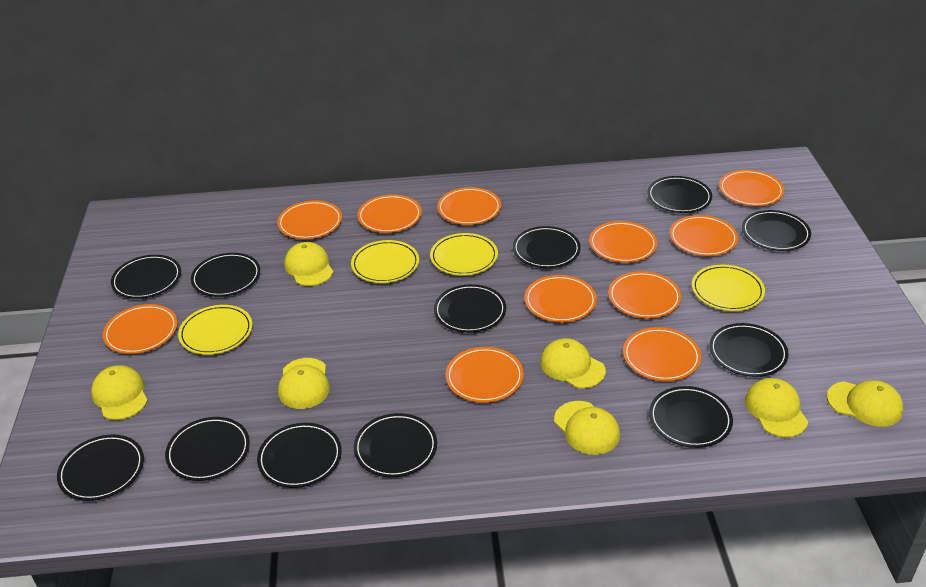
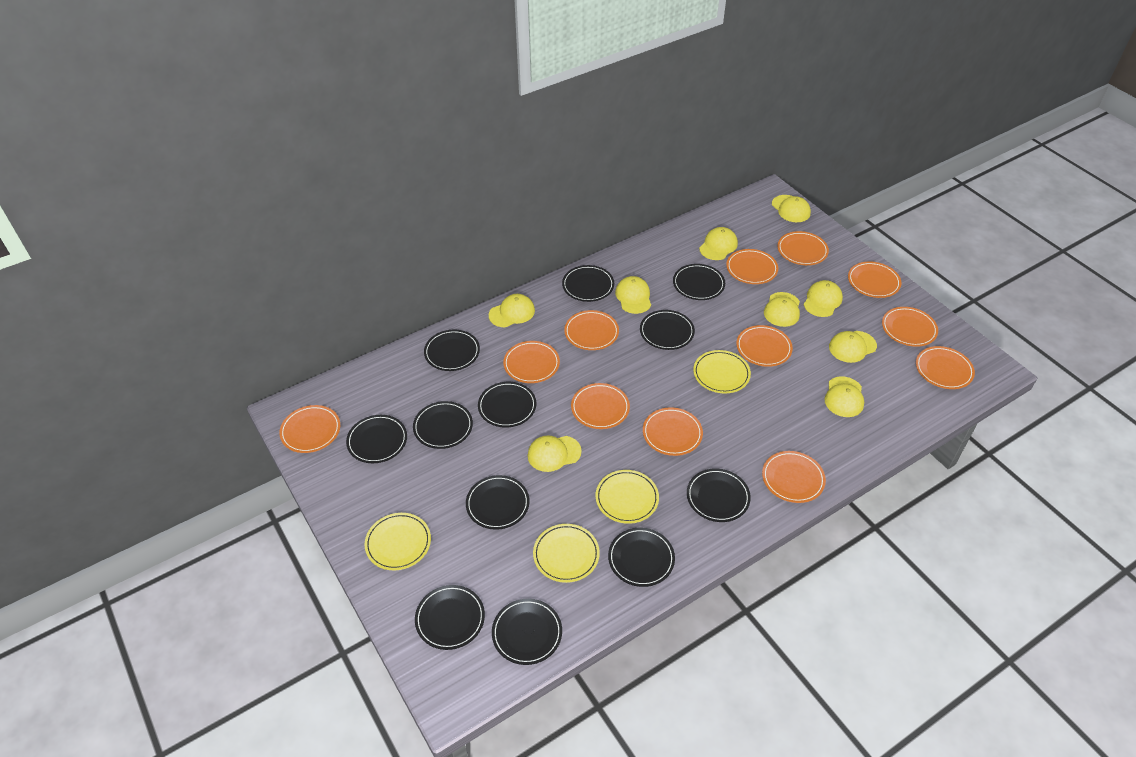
orange plate: [103,304,178,354] [277,201,342,239] [357,195,422,233] [437,187,501,225] [446,347,524,403] [524,275,597,322] [589,221,657,263] [608,271,681,319] [623,327,701,381] [670,215,738,256] [719,170,784,206] = 11 -> [279,405,340,453] [503,341,560,383] [564,310,619,350] [571,383,630,429] [643,407,703,456] [726,249,778,284] [736,325,793,367] [762,451,826,503] [778,231,829,265] [848,262,901,298] [882,307,938,347] [916,346,975,389] = 12
yellow cap: [91,365,148,420] [278,358,330,409] [284,242,334,286] [540,338,606,389] [554,401,620,455] [745,378,808,438] [827,380,903,427] = 7 -> [489,294,535,327] [528,435,582,472] [615,276,651,314] [699,227,738,260] [764,292,800,327] [772,195,811,222] [804,280,843,317] [825,376,864,417] [829,331,877,363] = 9

